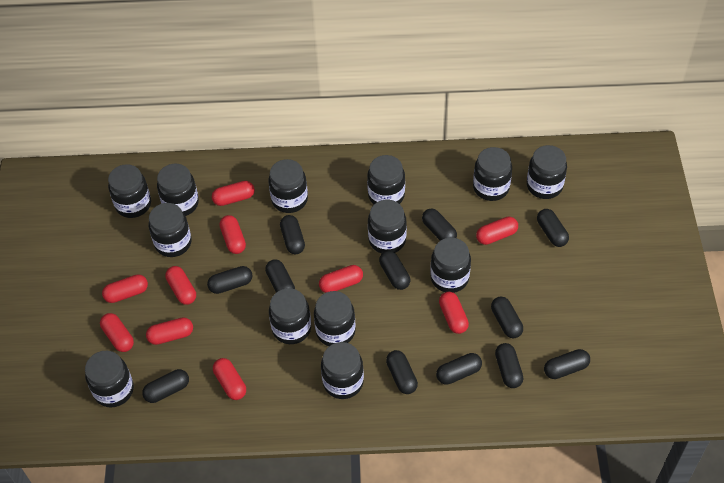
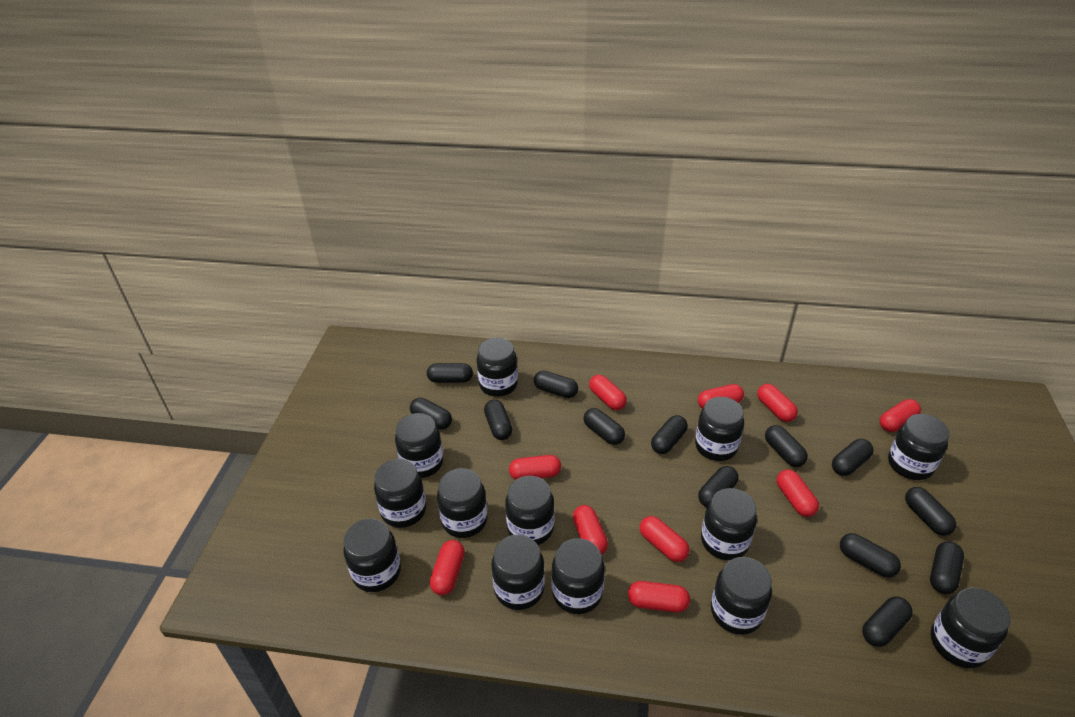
black capsule: [142,369,189,403] [207,266,253,294] [265,259,295,293] [280,215,305,254] [379,250,410,290] [386,350,418,394] [422,208,457,241] [436,353,482,385] [491,297,523,338] [495,343,523,388] [537,209,569,247] [544,349,590,379] = 12 -> [410,398,452,429] [427,363,473,383] [484,400,512,440] [534,371,578,398] [584,408,625,445] [651,415,688,454] [698,466,739,507] [765,425,808,467] [832,439,874,476] [840,533,901,578] [862,597,913,647] [905,487,956,536] [930,541,964,594] = 13

